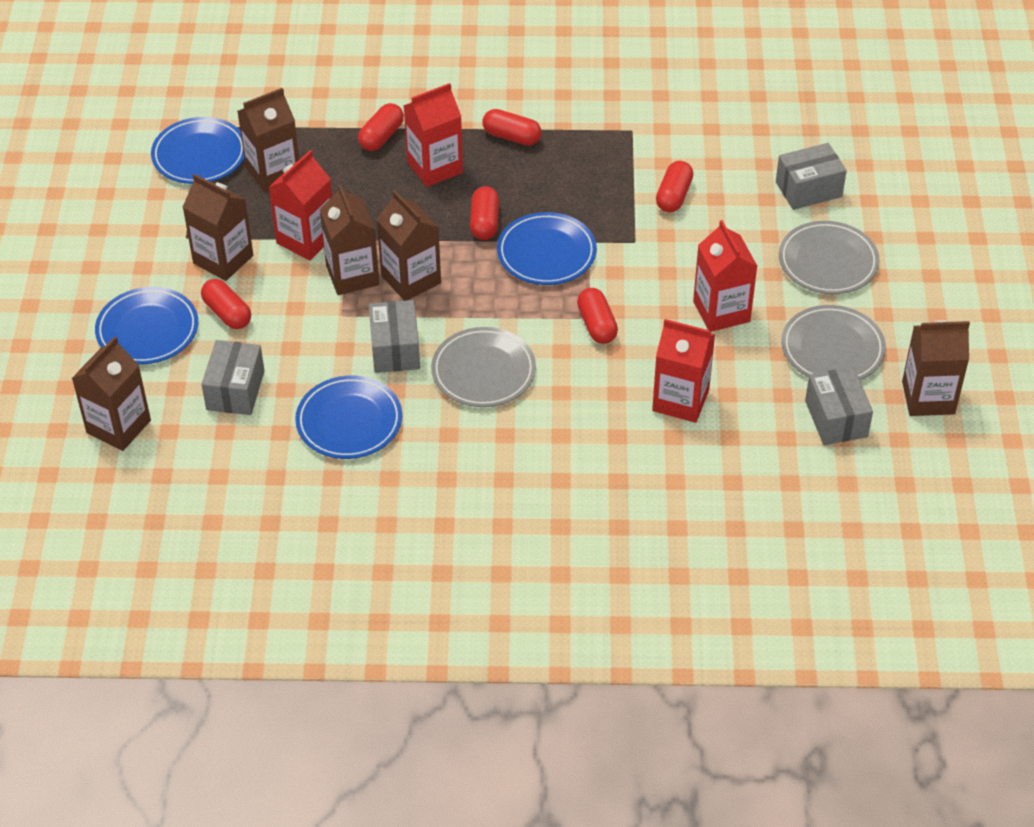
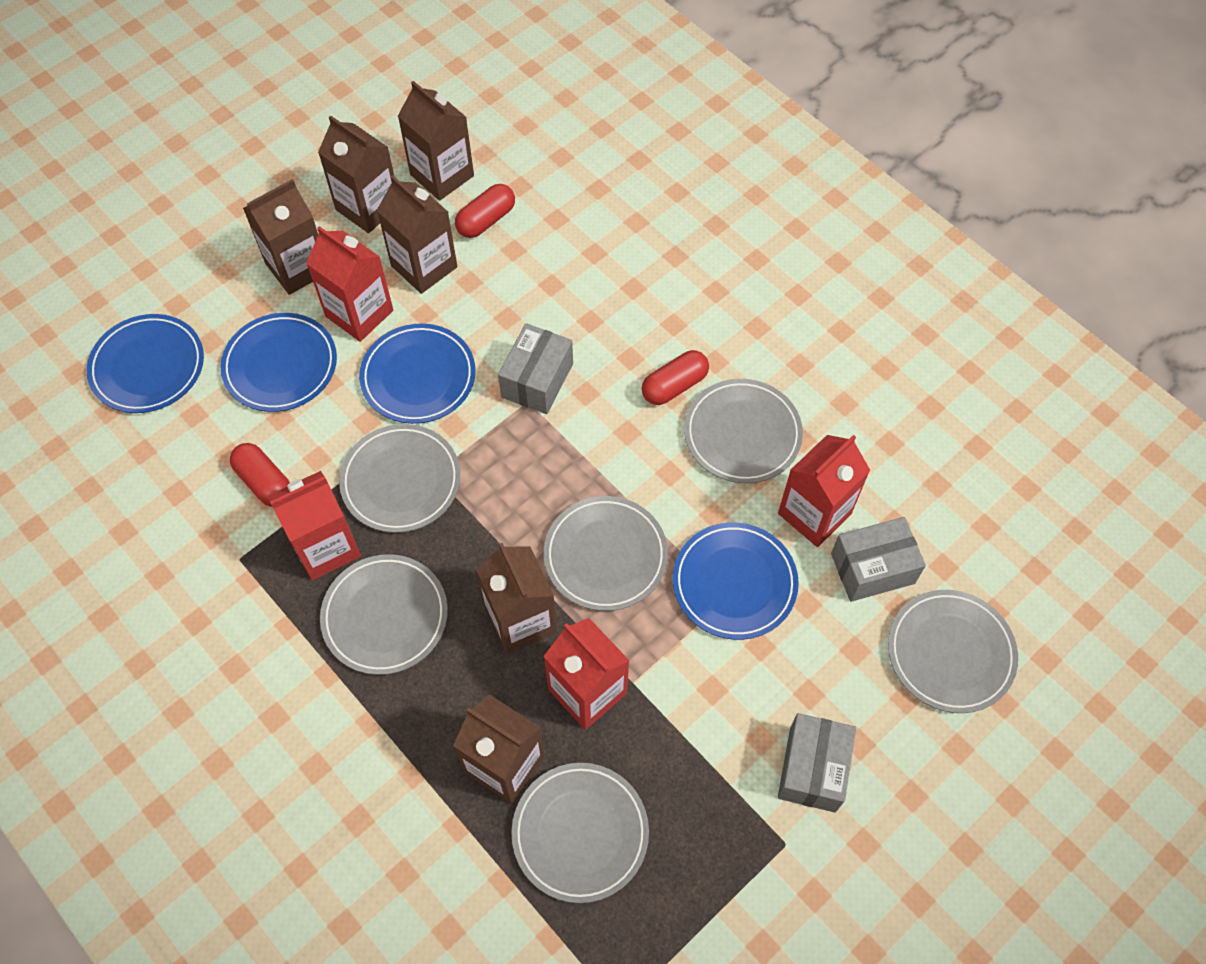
grey box: [201,340,265,415] [369,300,420,373] [776,143,847,210] [805,367,873,445] = 4 -> [498,323,573,414] [778,713,856,812] [831,517,926,602] = 3
grey plate: [431,327,536,407] [779,221,879,294] [781,305,886,380] = 3 -> [320,554,448,675] [339,424,460,533] [511,763,649,903] [544,496,668,611] [684,379,803,483] [888,590,1018,713] = 6
red capsule: [201,279,251,329] [358,103,404,151] [470,186,499,240] [482,109,541,146] [577,288,618,344] [656,161,693,212] = 6 -> [230,443,290,507] [455,184,515,238] [642,350,709,405] = 3

